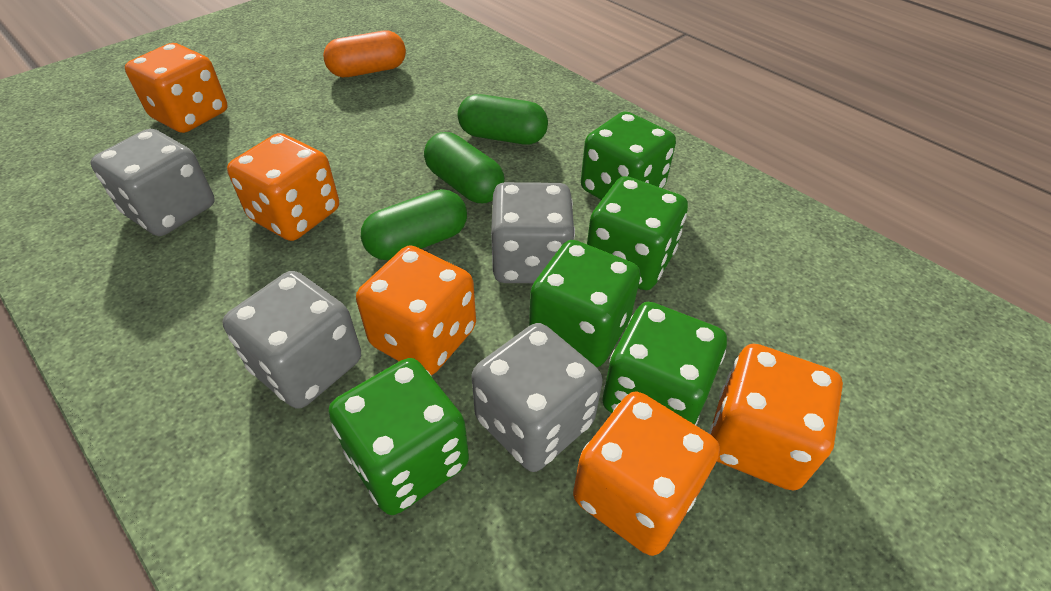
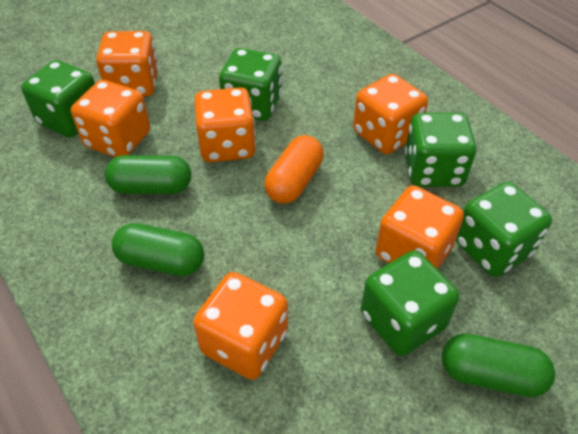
grey dice: [90,129,215,236] [222,271,361,409] [472,323,603,472] [491,182,575,283] = 4 -> none = 0
orange dice: [125,43,228,133] [227,133,339,241] [356,245,476,375] [573,392,720,556] [709,344,843,490] = 5 -> [71,80,150,157] [96,31,159,97] [193,272,288,380] [194,87,256,162] [353,74,428,154] [375,185,464,269] = 6

